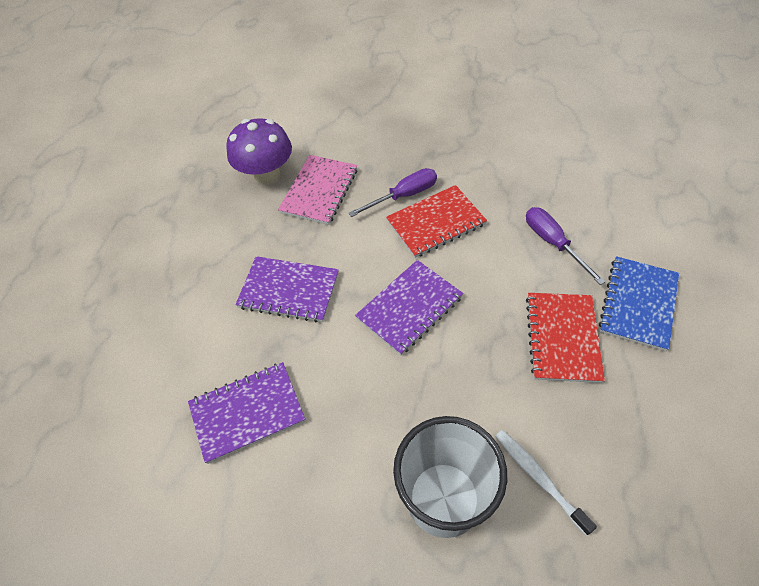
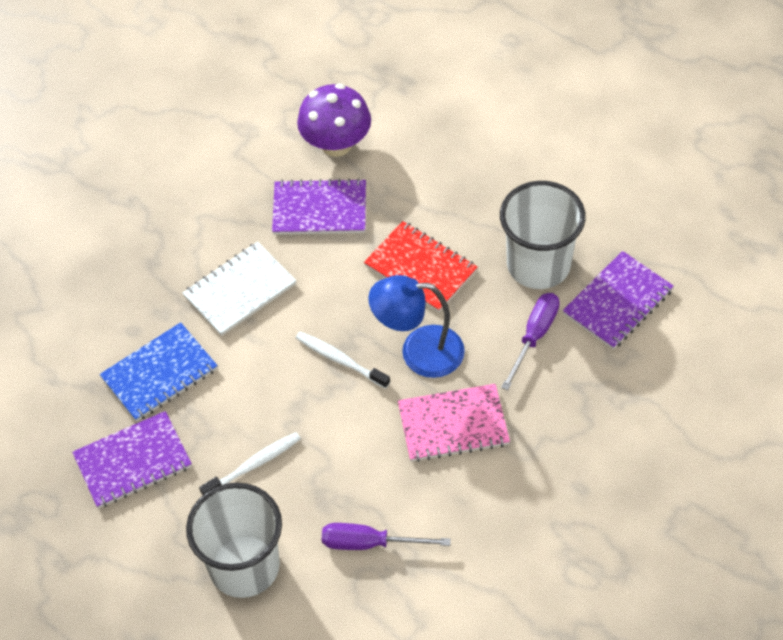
blue lamp: none = 0 -> [368,275,465,378] = 1
red notebook: [386,185,487,258] [526,293,605,383] = 2 -> [364,221,478,312] = 1
white cup: [393,416,507,538] = 1 -> [186,483,282,598] [500,181,586,289] = 2
white notebook: none = 0 -> [182,241,297,336] = 1
white toothbrush: [496,430,597,536] = 1 -> [199,432,301,495] [296,332,390,389] = 2

